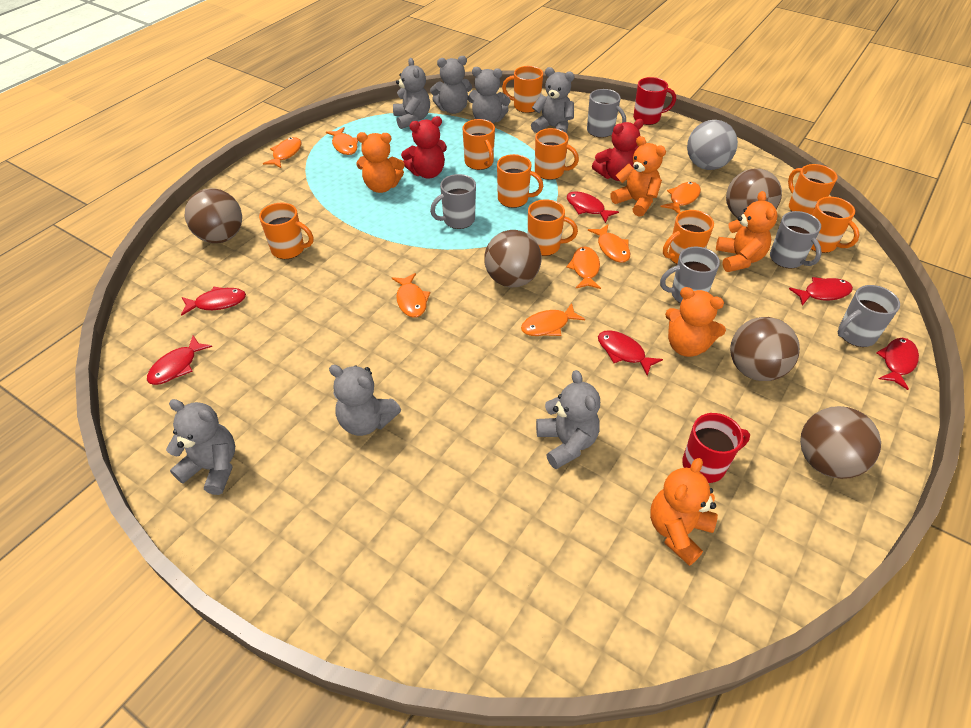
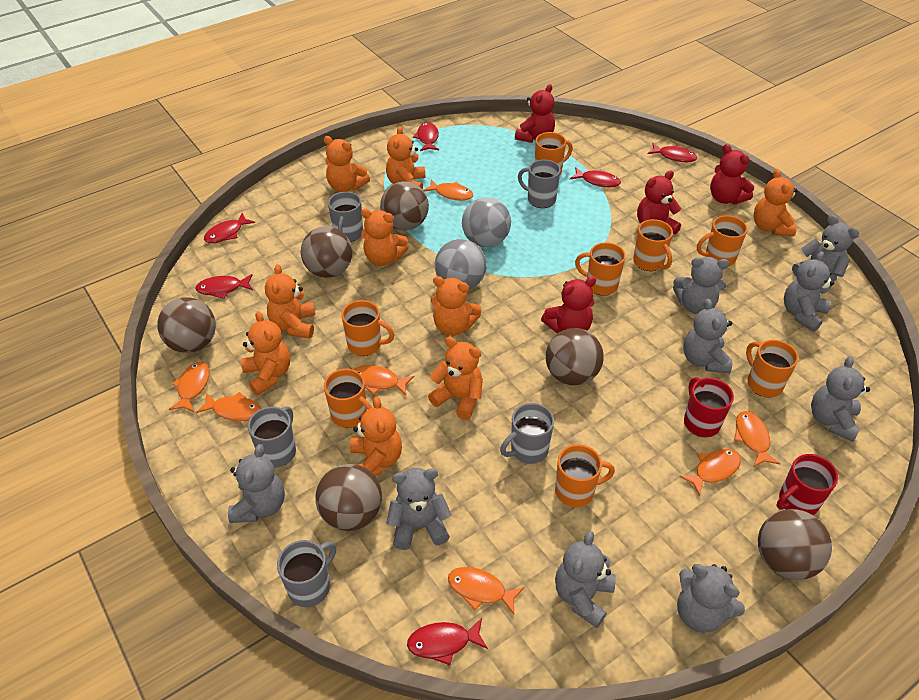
brown ball: [185,188,242,243] [484,230,542,287] [726,168,782,218] [730,317,800,381] [800,406,881,479] = 5 -> [157,297,216,353] [301,226,352,278] [315,464,382,531] [380,181,429,230] [546,328,604,385] [758,509,832,580] = 6
grey ball: [687,120,738,170] = 1 -> [435,239,487,290] [462,197,511,247] = 2
grey teddy bear: [166,399,235,495] [329,365,401,436] [393,58,430,129] [430,56,472,114] [468,67,510,124] [531,67,574,134] [536,370,600,469] = 7 -> [228,444,285,523] [386,468,452,550] [555,531,616,628] [673,257,729,314] [677,564,745,633] [683,299,732,373] [784,251,834,332] [792,215,859,290] [811,356,870,442] = 9
orange mug: [259,203,313,259] [462,119,495,170] [497,154,543,208] [502,66,543,113] [528,199,578,256] [535,128,579,180] [663,210,714,264] [788,164,837,215] [811,197,860,253] = 9 -> [324,369,372,428] [341,300,394,356] [535,132,573,174] [555,444,615,507] [575,242,626,296] [633,219,673,271] [697,215,748,266] [746,340,799,398] = 8
orange teddy bear: [356,132,405,193] [610,136,666,217] [650,458,718,566] [665,287,726,357] [716,191,778,272] = 5 -> [241,311,290,395] [265,264,315,339] [324,136,370,192] [350,397,402,476] [361,208,409,266] [386,126,426,190] [428,337,483,420] [431,276,482,336] [754,169,798,237] = 9
red teddy bear: [401,116,447,178] [592,119,644,181] = 2 -> [515,84,555,143] [541,277,596,334] [637,171,681,235] [710,144,754,204] = 4

